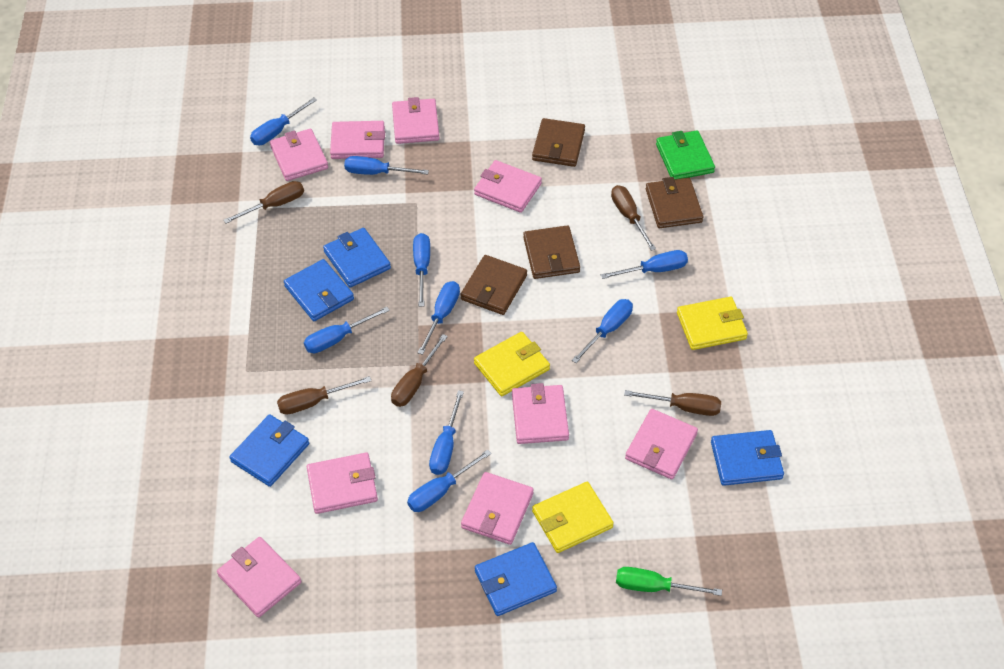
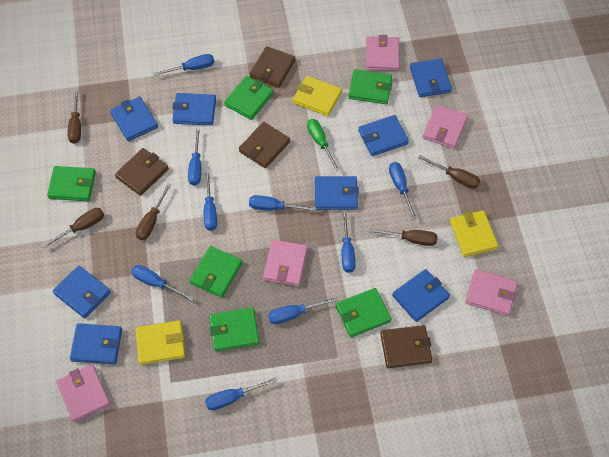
blue wallet: [230,414,309,487] [284,259,354,321] [323,228,391,288] [475,542,557,616] [711,430,784,486] = 5 -> [53,265,111,319] [70,323,122,364] [110,97,158,141] [172,93,216,126] [315,176,359,210] [358,115,409,156] [392,269,450,322] [410,58,452,97] = 8
green wallet: [656,130,715,179] = 1 -> [47,166,96,201] [189,246,242,298] [209,308,260,352] [224,76,273,120] [336,288,391,337] [348,69,392,104] = 6
pink wallet: [217,537,301,618] [270,129,328,181] [307,452,378,514] [330,121,385,159] [392,97,440,144] [461,472,534,545] [474,160,542,213] [512,383,569,444] [625,409,698,479] = 9 -> [56,364,111,422] [263,240,308,286] [366,35,400,71] [423,105,468,149] [465,269,518,316] = 5

